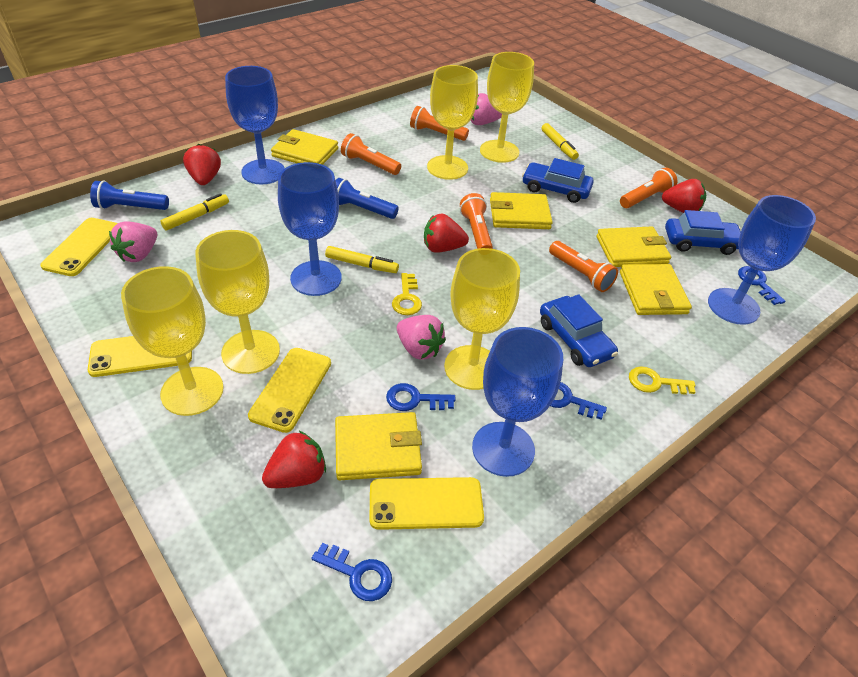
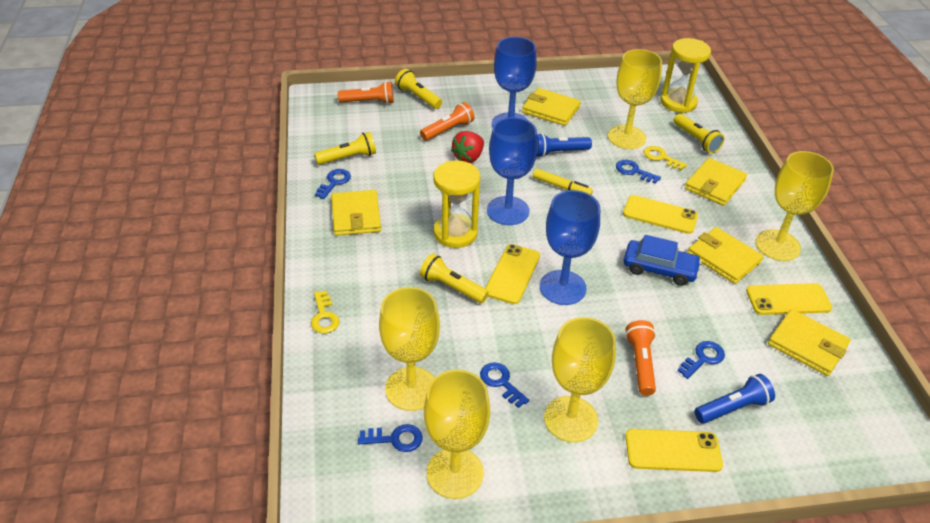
blue car: [522,158,594,203] [540,294,618,367] [665,210,741,255] = 3 -> [624,235,701,286] = 1
blue goblet: [225,66,285,184] [278,162,342,296] [472,327,563,477] [708,195,816,325] = 4 -> [487,117,538,225] [492,37,537,127] [540,190,600,305] = 3
blue key: [311,543,392,601] [386,383,456,411] [550,382,607,420] [738,266,786,305] = 4 -> [315,169,351,199] [358,424,423,452] [480,362,529,408] [616,160,661,184] [678,341,725,379] = 5
orange flashlight: [341,133,401,175] [410,106,469,141] [460,193,493,249] [549,241,618,292] [620,168,677,208] = 5 -> [338,81,394,104] [420,102,474,141] [625,320,656,396] = 3
pink strawberry: [109,221,157,262] [397,315,446,360] [470,93,502,125] = 3 -> none = 0
red strawberry: [183,144,221,185] [262,431,326,488] [424,214,469,253] [662,179,706,213] = 4 -> [451,131,484,163] = 1
yellow flashlight: none = 0 -> [314,132,376,165] [395,69,442,109] [420,253,489,303] [674,114,724,153] = 4
yellow hourglass: none = 0 -> [433,161,480,248] [660,38,711,113] = 2
yellow marker: [160,193,229,230] [325,246,399,273] [541,123,579,160] = 3 -> [533,169,593,195] = 1

